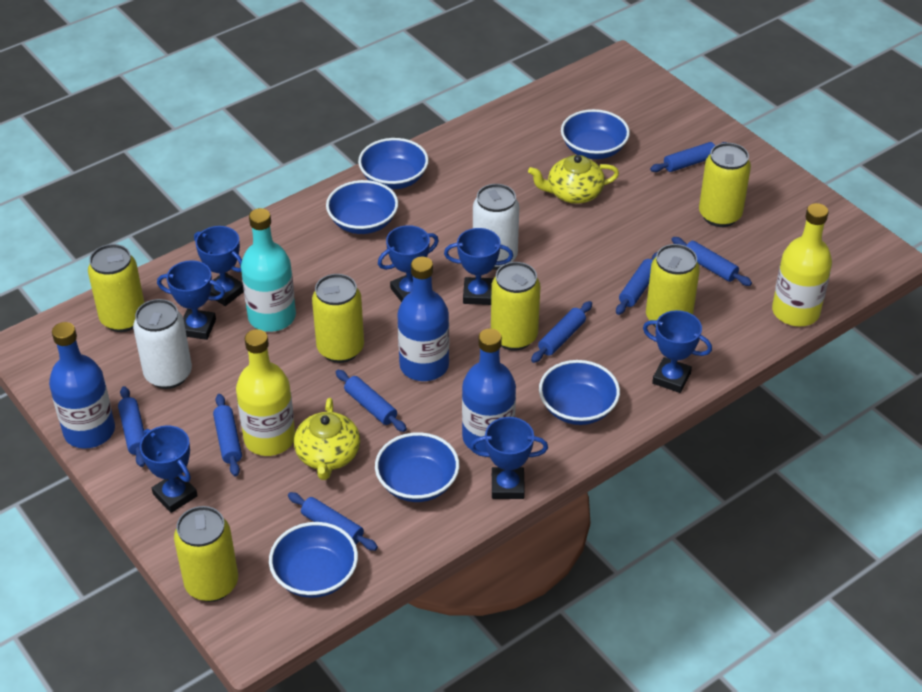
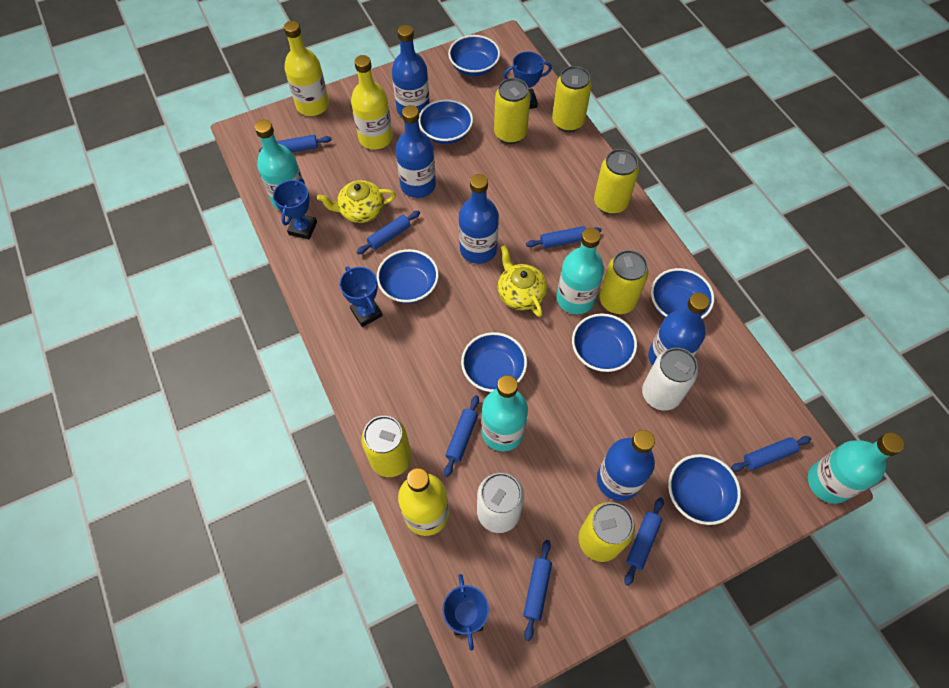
blue bottle: [49,322,115,449] [397,257,449,381] [462,328,516,452] = 3 -> [392,25,430,117] [395,105,436,198] [459,174,499,264] [597,430,655,501] [648,293,710,366] = 5
blue bowl: [269,522,358,598] [326,180,398,234] [358,138,429,189] [375,432,459,502] [539,360,620,425] [561,109,630,159] = 6 -> [377,249,439,303] [418,99,473,144] [448,35,500,76] [461,332,527,392] [572,313,637,372] [651,268,714,319] [668,454,741,525] = 7
blue rolling pin: [118,386,145,467] [213,394,242,476] [288,492,378,551] [336,370,407,432] [531,301,592,363] [616,252,657,315] [650,142,728,172] [671,237,752,286] = 8 -> [259,135,332,153] [357,211,420,255] [444,395,479,477] [523,540,552,641] [526,226,602,248] [624,497,664,586] [731,436,811,472] = 7
blue trophy: [140,425,198,513] [157,260,225,340] [194,226,244,306] [378,225,439,302] [444,228,513,305] [470,417,548,499] [643,310,712,393] = 7 -> [273,178,317,239] [340,266,383,327] [443,574,489,650] [503,52,552,109] = 4
turquoise bottle: [241,208,296,332] = 1 -> [255,120,302,210] [481,375,528,452] [557,228,604,314] [808,432,904,504] = 4
yellow bottle: [236,329,295,456] [772,203,832,326] = 2 -> [284,21,329,116] [351,55,393,149] [398,468,449,536] = 3

